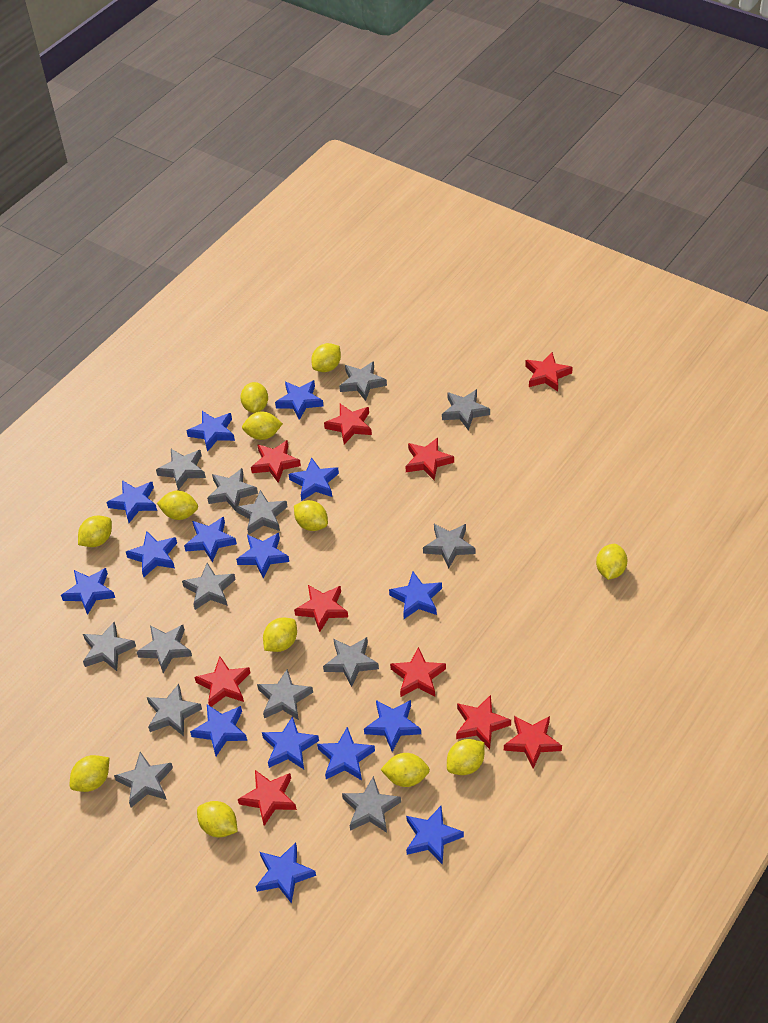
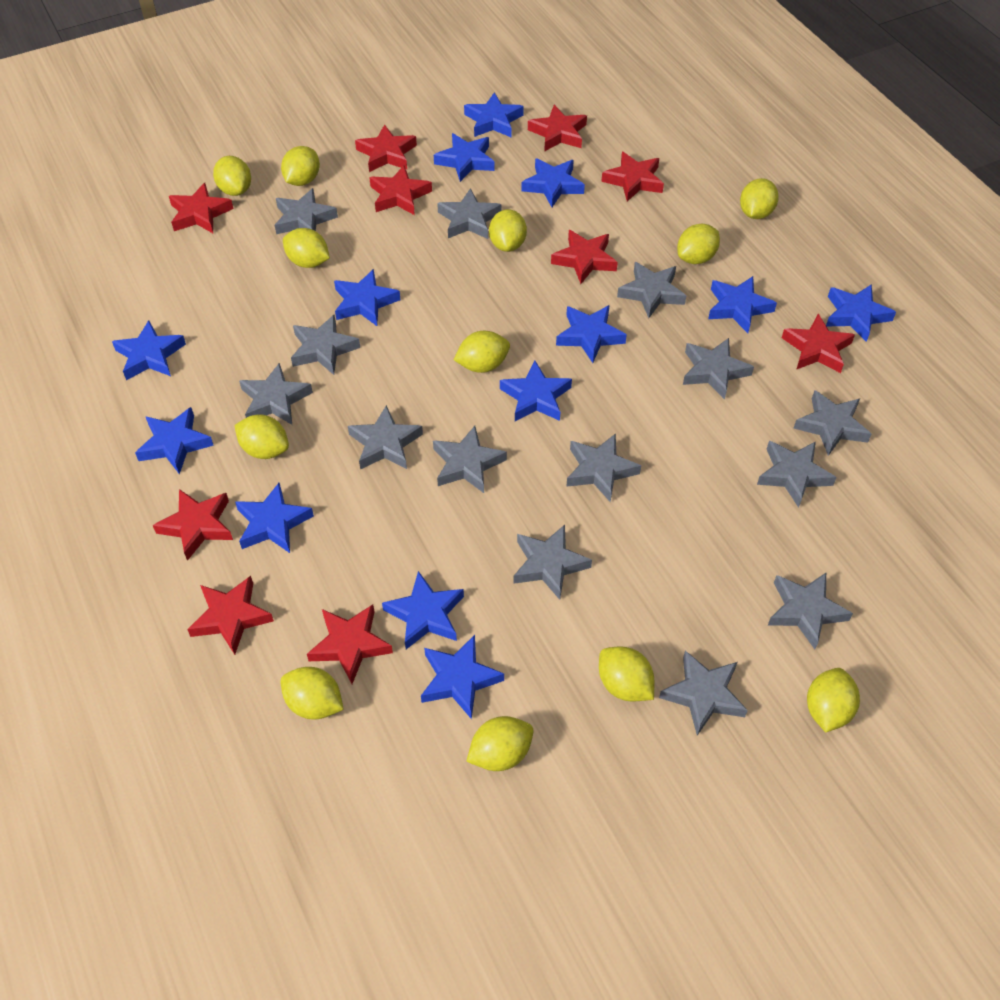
blue star: [61,568,115,615] [106,480,157,523] [126,531,177,577] [184,516,237,563] [187,411,235,452] [190,704,247,756] [236,533,289,578] [256,843,316,904] [262,716,319,769] [275,380,324,420] [289,457,339,501] [317,727,375,780] [364,700,421,752] [389,572,442,619] [406,806,464,865] = 15 -> [112,320,186,380] [135,407,214,474] [235,483,314,553] [334,269,400,326] [382,571,464,649] [421,635,504,719] [434,133,495,182] [464,92,524,137] [500,361,572,421] [521,158,585,207] [556,305,627,363] [708,276,777,333] [826,284,896,342] = 13

